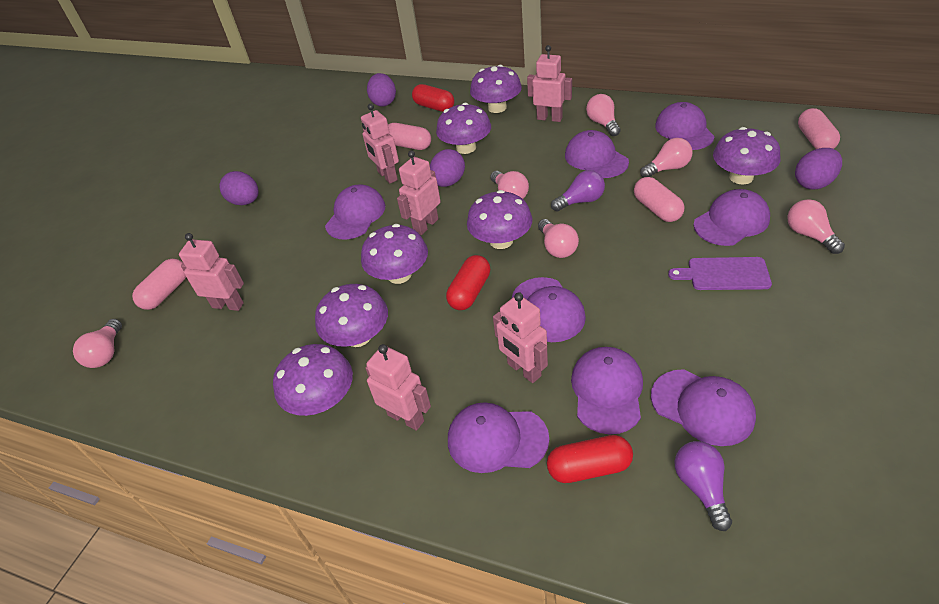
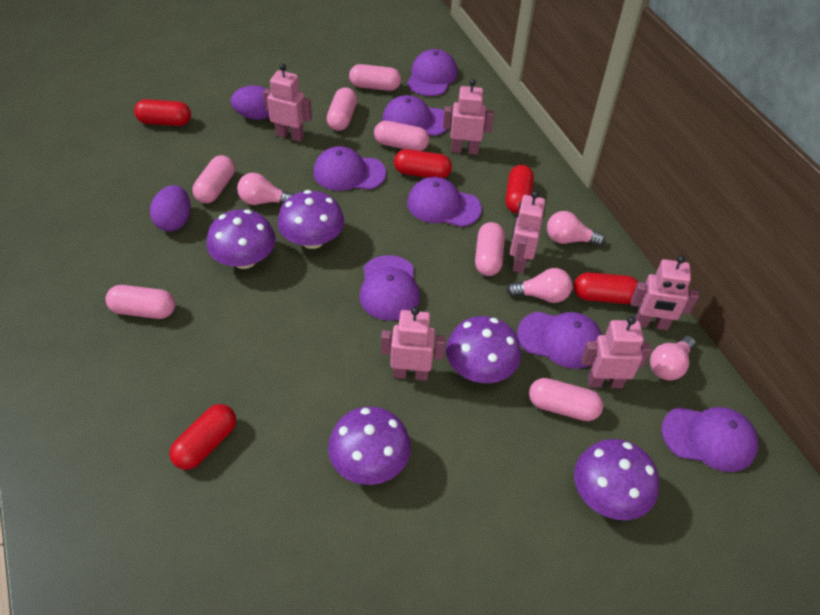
pink capsule: [132,259,186,310] [388,123,431,150] [634,177,684,222] [798,108,840,149] = 4 -> [106,285,175,319] [192,155,235,203] [327,87,357,131] [349,64,401,91] [374,121,429,151] [475,222,505,276] [529,378,603,421] = 7
pink light bulb: [73,319,122,368] [490,171,529,199] [538,219,579,258] [586,94,621,136] [640,138,693,178] [787,199,845,254] = 6 -> [237,173,294,205] [507,268,572,303] [547,211,605,246] [650,336,696,381] = 4
purple cap: [325,185,385,240] [448,402,549,473] [511,277,586,342] [565,130,629,178] [571,347,643,434] [651,369,756,446] [655,102,715,150] [693,189,770,246] = 8 -> [313,146,386,191] [359,255,420,321] [382,95,447,136] [407,49,458,96] [407,177,482,227] [517,311,602,369] [661,407,758,472] = 7
purple cutting board: [668,257,772,290] = 1 -> none = 0
purple egg: [219,171,259,205] [367,73,396,107] [430,149,465,187] [795,148,842,189] = 4 -> [150,185,191,231] [230,85,269,120] = 2
purple light bulb: [551,170,605,212] [675,441,732,531] = 2 -> none = 0
purple mushroom: [273,344,353,416] [315,284,388,347] [361,224,428,284] [436,103,491,154] [467,190,532,249] [470,65,522,113] [713,127,780,185] = 7 -> [206,209,276,269] [277,190,344,249] [328,406,411,485] [446,316,521,383] [574,439,659,520] = 5
red capsule: [412,84,455,112] [446,255,490,310] [547,435,633,483] = 3 -> [134,99,191,126] [170,404,236,470] [394,149,452,178] [506,165,534,213] [574,272,638,304] = 5

